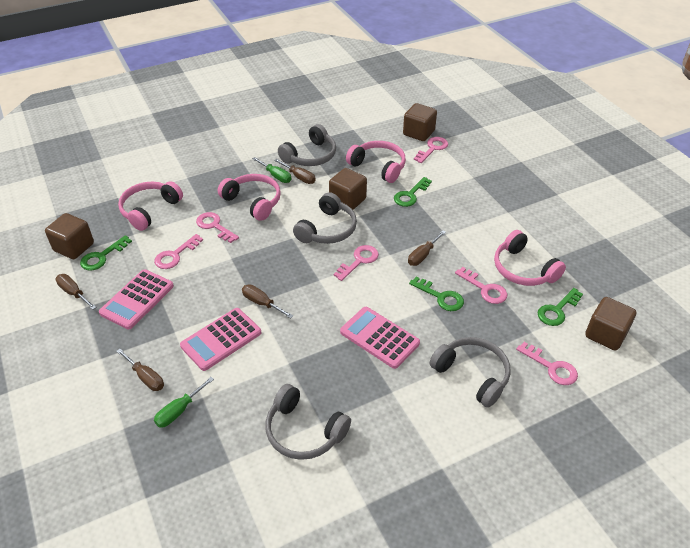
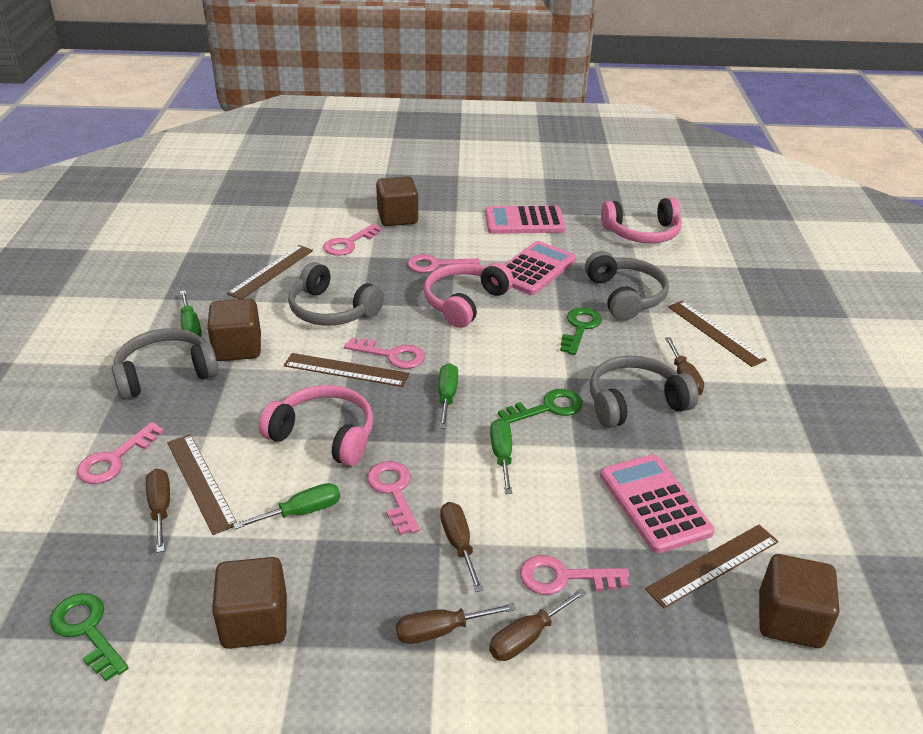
brown ruler: none = 0 -> [167,434,237,535] [227,245,313,299] [284,353,409,387] [645,525,779,608] [668,301,767,367] = 5
green key: [80,235,132,271] [394,177,432,207] [409,276,464,311] [538,288,583,326] = 4 -> [50,593,129,681] [498,389,583,423] [560,307,602,355] = 3
green screwdriver: [154,377,214,428] [252,157,291,183] = 2 -> [180,290,202,337] [233,483,340,529] [439,363,458,429] [490,419,512,494] = 4
pink headphones: [118,181,183,231] [218,174,281,221] [346,141,406,183] [494,230,566,286] = 4 -> [259,385,374,466] [424,263,514,328] [601,198,682,243] = 3

